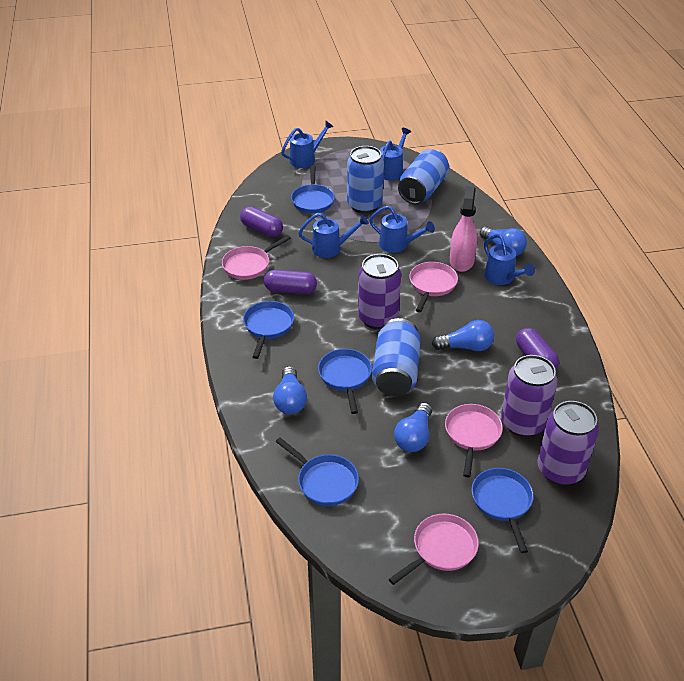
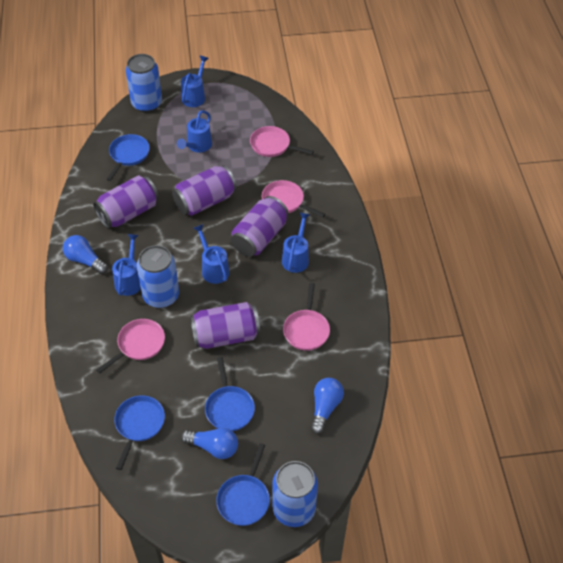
blue light bulb: [273,366,307,414] [394,403,432,452] [432,320,494,351] [480,226,527,256] = 4 -> [63,235,108,274] [181,428,238,459] [310,378,344,434] = 3
blue pan: [243,301,294,359] [276,438,359,506] [291,165,335,213] [318,349,372,414] [472,468,534,553] = 5 -> [106,134,150,181] [114,395,165,470] [205,357,255,431] [216,443,270,526] = 4
pink spray bottle: [450,186,477,272] = 1 -> none = 0
purple can: [358,254,401,329] [501,355,557,437] [538,401,599,485] = 3 -> [93,176,159,229] [172,165,237,216] [190,302,260,349] [231,196,289,257] = 4
purple capsule: [240,206,283,237] [264,270,317,294] [516,328,559,370] = 3 -> none = 0

